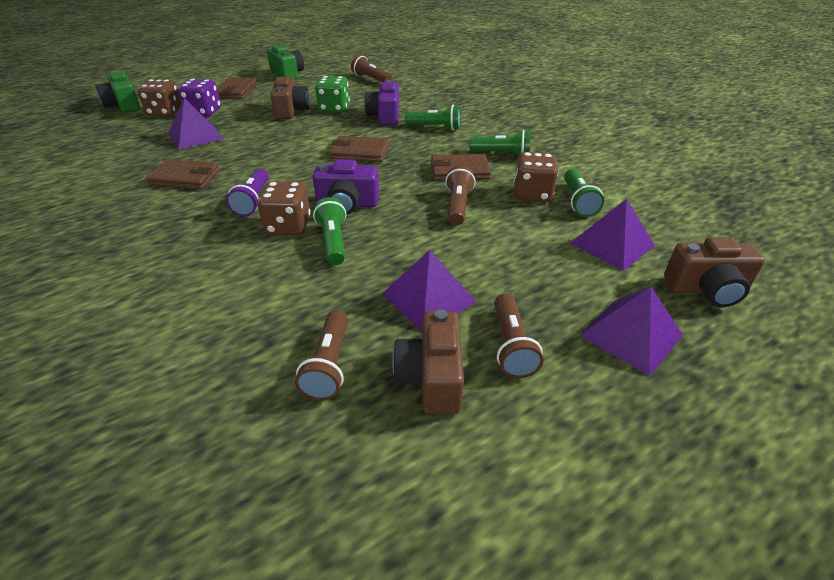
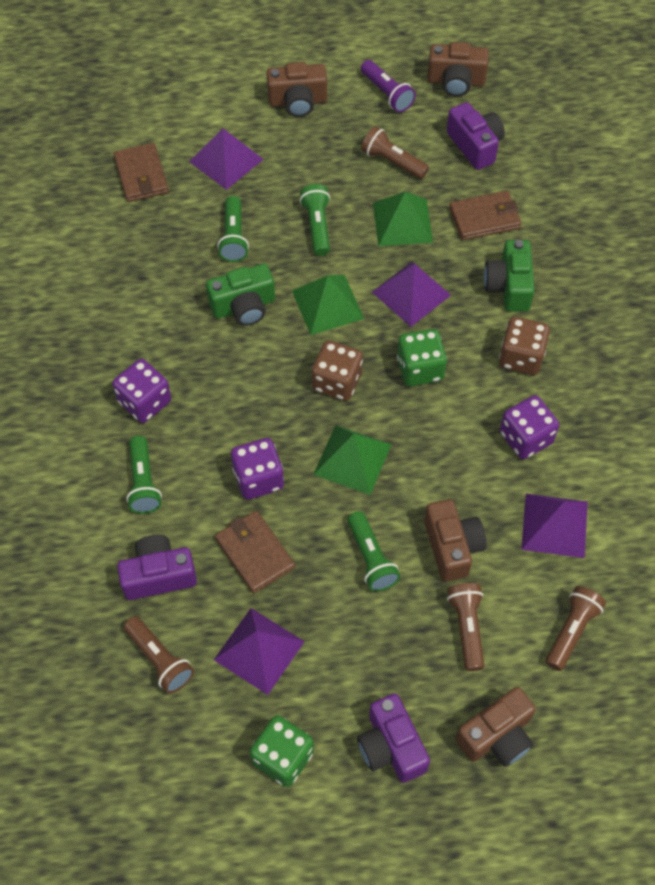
brown camera: [270,77,309,119] [392,309,464,414] [664,237,765,307] = 3 -> [267,62,327,117] [424,499,487,582] [427,42,489,97] [456,687,536,767] = 4
brown dice: [137,79,182,117] [257,181,311,235] [514,152,558,202] = 3 -> [312,340,363,401] [499,317,550,375] = 2
brown wallet: [146,159,220,189] [217,77,258,99] [330,136,389,162] [431,154,491,181] = 4 -> [114,143,169,202] [215,510,295,593] [449,191,521,241] = 3
green dice: [315,76,350,113] = 1 -> [250,715,314,787] [397,329,447,386] = 2
green pyramid: none = 0 -> [292,275,364,335] [313,425,392,495] [373,191,433,246] = 3
purple camera: [313,159,379,215] [364,80,399,125] = 2 -> [117,535,197,600] [357,693,430,783] [447,102,505,170] = 3
purple dice: [178,79,221,117] = 1 -> [112,359,171,423] [231,438,284,500] [500,395,559,459] = 3

